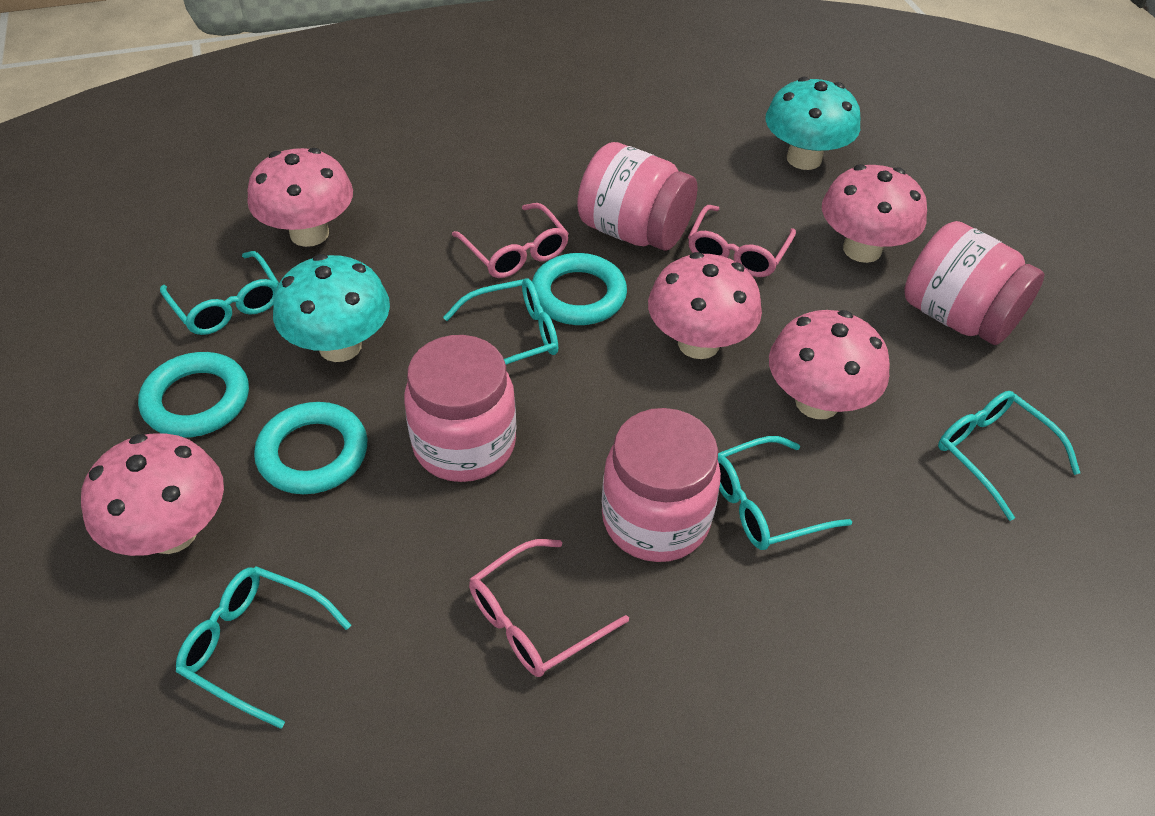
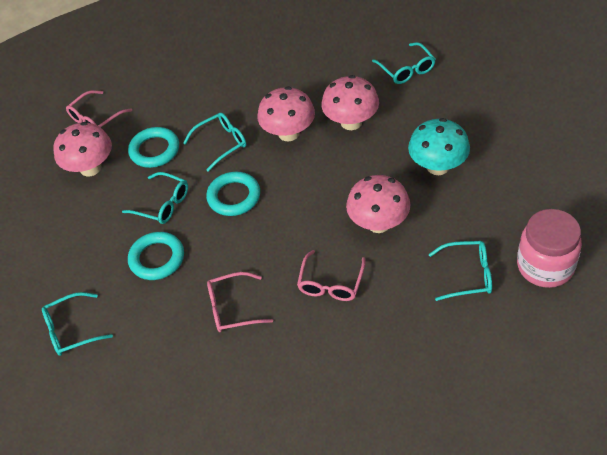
pink jar: [404,335,516,482] [577,142,697,251] [602,408,721,562] [904,221,1045,345] = 4 -> [517,209,582,288] = 1
pink mushroom: [81,433,224,556] [247,148,353,247] [648,252,762,359] [769,310,890,419] [822,164,927,263] = 5 -> [53,122,112,176] [257,86,315,141] [321,75,379,130] [346,175,410,233] = 4
turquoise mushroom: [273,254,390,362] [765,77,860,170] = 2 -> [408,118,470,175] = 1

